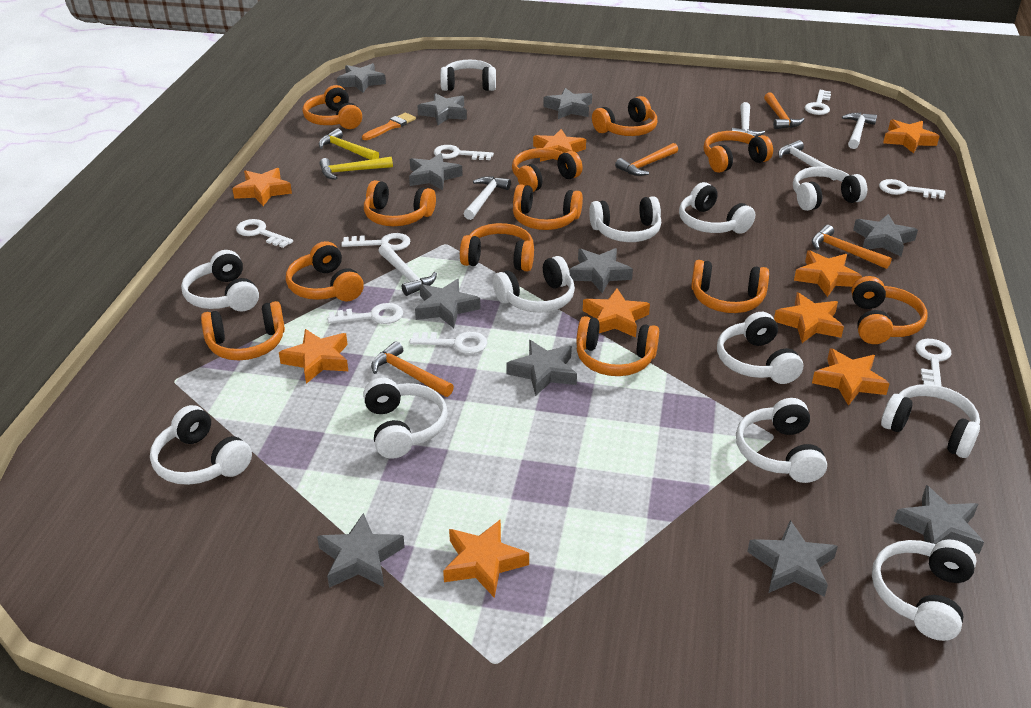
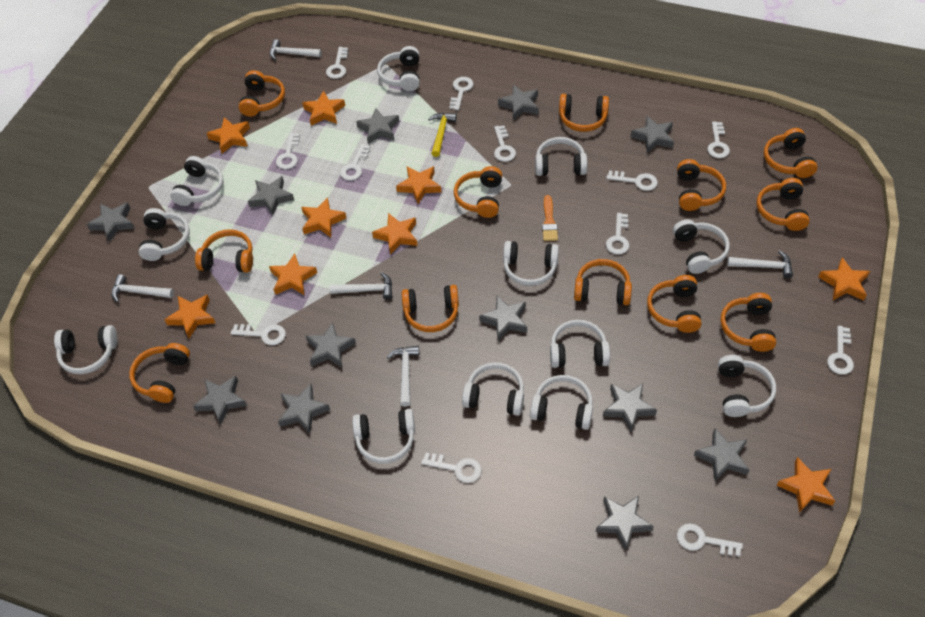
grey star: [317,513,405,588] [337,63,386,93] [409,153,463,190] [415,279,481,328] [417,93,467,125] [506,340,577,396] [543,88,592,119] [569,248,633,293] [747,520,838,597] [853,214,918,257] [894,485,984,558] = 11 -> [87,202,135,242] [193,376,247,425] [248,176,294,215] [278,384,330,434] [306,322,356,368] [356,108,399,144] [479,296,527,341] [498,85,539,121] [596,496,654,550] [603,384,657,432] [631,116,674,153] [694,428,749,481] = 12
orange hammer: [371,341,454,397] [615,143,678,176] [764,92,805,129] [812,225,892,269] = 4 -> none = 0
white key: [236,219,293,248] [327,303,403,324] [341,233,410,251] [410,332,487,354] [434,145,494,160] [805,90,831,115] [879,179,946,199] [915,339,952,386] = 8 -> [231,324,286,345] [276,133,299,169] [326,47,348,79] [340,144,371,181] [421,453,482,483] [449,77,473,110] [494,125,516,162] [606,171,658,191] [606,213,629,255] [677,523,743,556] [707,122,730,158] [827,326,854,375] = 12
yellow hammer: [319,128,379,160] [319,157,393,180] = 2 -> [428,113,457,157] = 1

